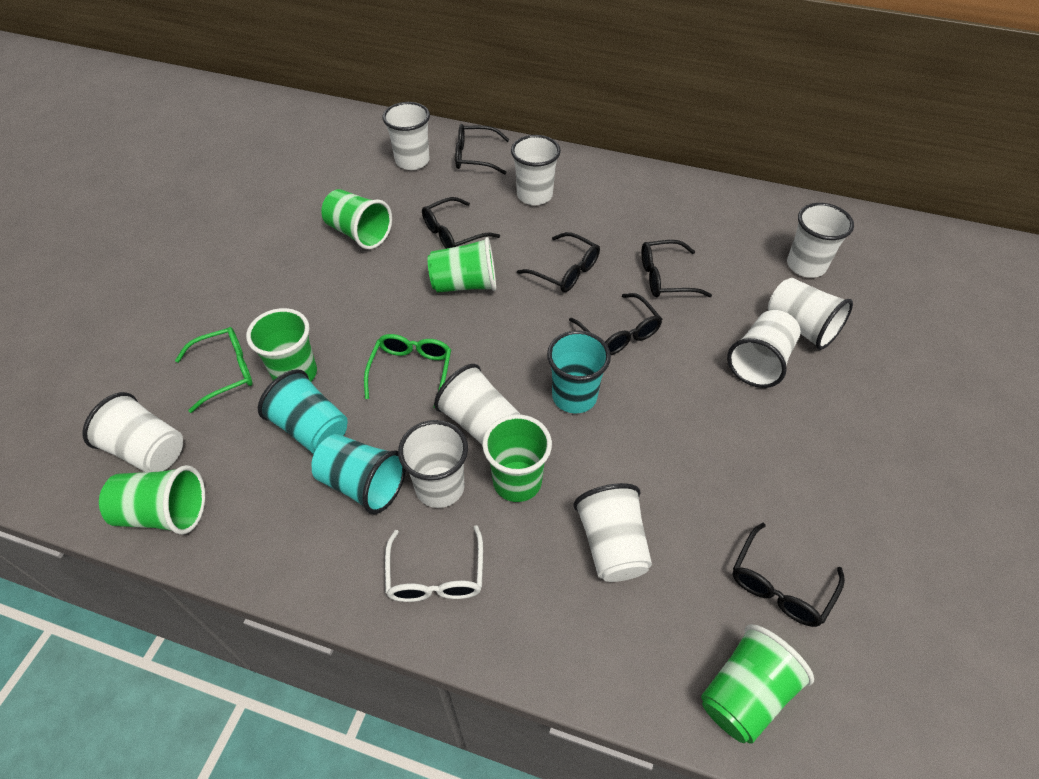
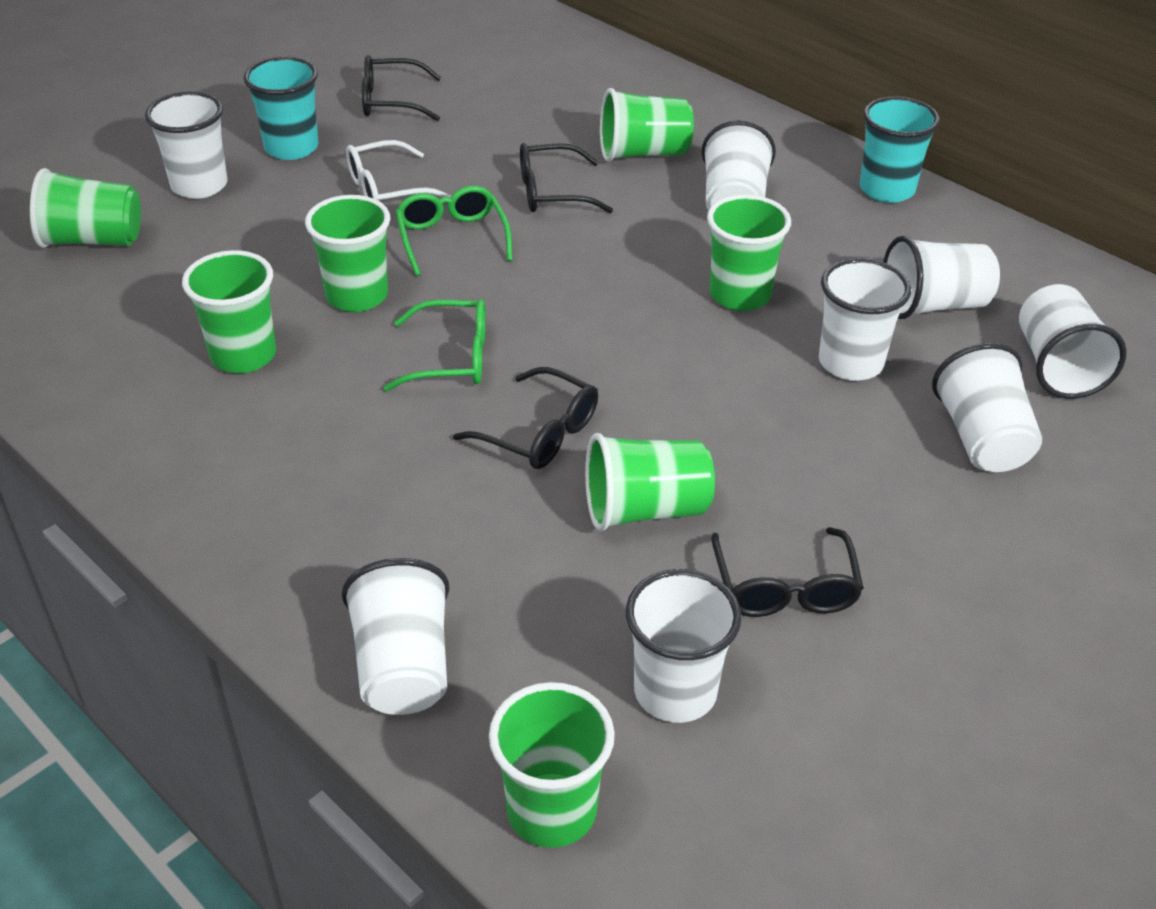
black glasses: [422,197,500,249] [455,124,509,175] [517,232,600,292] [569,293,662,355] [641,240,712,297] [732,523,845,627] = 6 -> [362,55,441,121] [453,367,598,469] [520,143,613,213] [711,527,864,617] = 4
green cup: [99,465,205,534] [246,308,317,382] [321,189,392,249] [428,237,496,293] [482,414,552,502] [701,624,814,744] = 6 -> [30,168,141,248] [182,250,276,373] [305,195,390,312] [489,682,615,848] [585,433,715,531] [600,88,694,162] [707,194,791,311] = 7
turquoise cup: [258,369,348,454] [311,434,406,514] [547,330,611,413] = 3 -> [243,57,319,160] [860,96,940,203] = 2
white cup: [82,392,183,472] [383,102,430,170] [398,420,468,508] [434,364,520,444] [511,135,561,205] [573,483,652,582] [727,310,801,388] [768,278,853,350] [787,203,854,278] = 9 -> [145,91,228,199] [342,558,449,715] [626,569,742,723] [702,120,776,211] [819,258,911,381] [883,236,1000,319] [932,343,1042,472] [1019,284,1127,399] = 8

